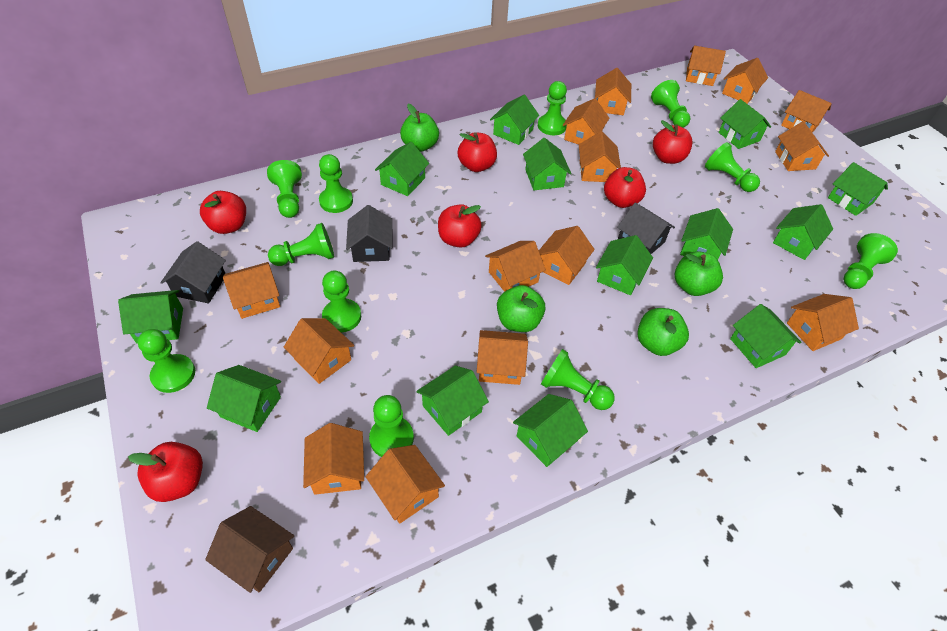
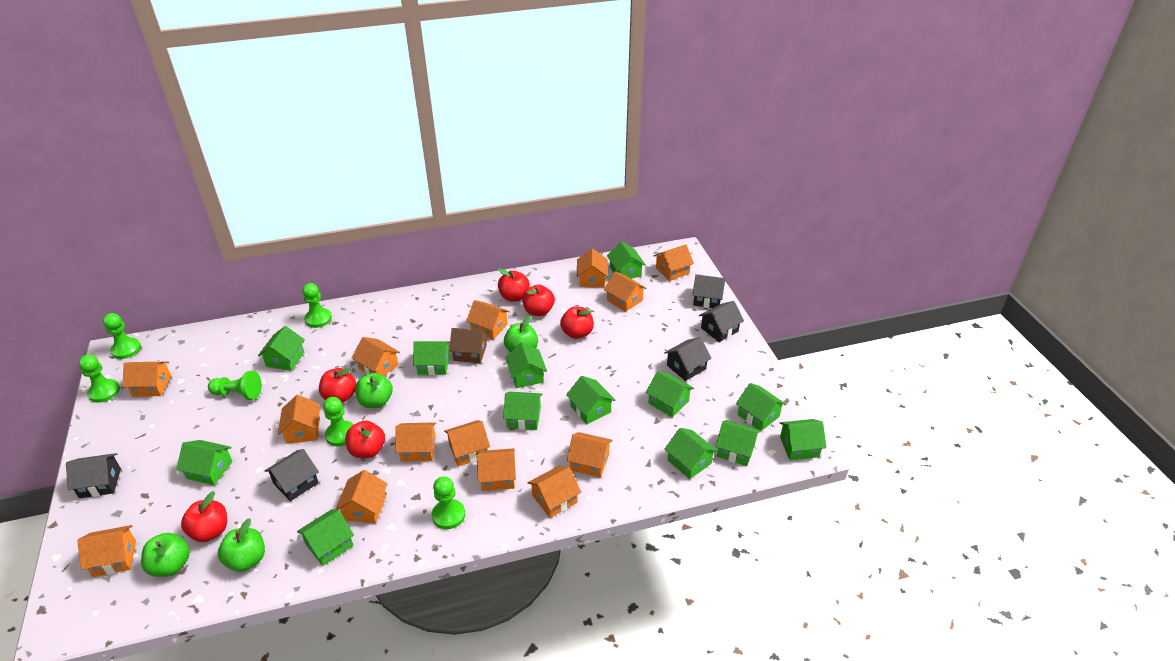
black house: [161,241,226,303] [346,205,392,262] [617,203,675,254] = 3 -> [66,453,121,498] [265,449,319,501] [664,337,712,381] [692,274,725,308] [699,301,744,342] = 5
green pawn: [138,329,195,393] [267,160,302,218] [268,223,334,266] [319,154,353,213] [322,271,361,332] [369,395,414,457] [538,81,567,135] [541,349,615,410] [651,80,690,128] [705,142,760,192] [843,233,898,289] = 11 -> [79,355,120,403] [103,313,141,359] [208,371,262,400] [302,283,332,328] [323,397,354,446] [432,476,465,529] = 6
orange house: [223,262,280,319] [284,318,354,384] [303,423,364,495] [365,445,445,524] [477,330,528,385] [485,241,546,292] [539,226,595,285] [563,98,609,145] [579,131,621,182] [595,68,631,115] [686,46,726,86] [722,58,768,104] [775,121,829,171] [781,90,832,133] [787,294,859,351] = 15 -> [77,525,136,577] [122,362,171,397] [278,395,320,444] [335,470,388,524] [352,337,400,376] [395,422,436,462] [444,420,490,466] [466,300,510,340] [477,448,516,491] [528,466,581,518] [567,432,613,478] [577,249,608,287] [604,271,647,312] [654,244,694,281] = 14

